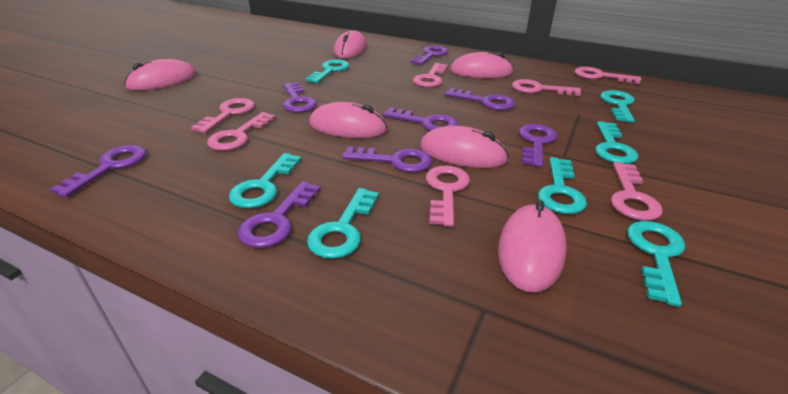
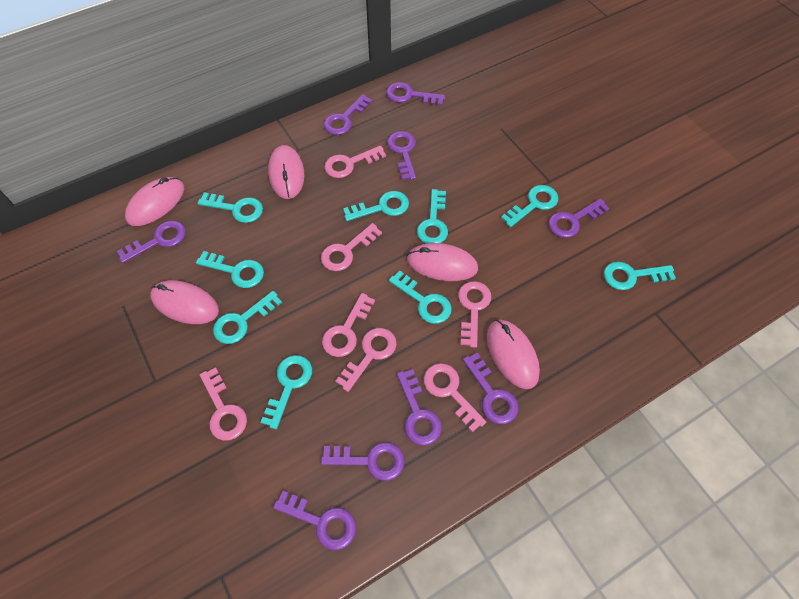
pink mouse: [124,59,197,90] [309,102,387,138] [334,30,367,58] [420,126,509,168] [450,52,514,78] [498,200,567,292] = 6 -> [125,177,184,226] [150,280,219,324] [268,145,304,199] [407,243,478,281] [487,320,540,389] = 5
purple key: [50,145,146,197] [238,181,321,248] [283,82,317,113] [342,146,432,172] [383,107,458,131] [411,46,448,65] [445,88,515,110] [519,124,557,167] = 8 -> [117,221,186,263] [273,491,356,550] [321,442,405,481] [324,94,372,135] [386,82,445,106] [387,131,416,180] [397,369,442,446] [463,352,519,424] [548,198,609,238] = 9
turquoise key: [229,153,301,208] [305,59,350,83] [307,188,379,259] [538,157,587,214] [595,121,638,164] [600,90,635,123] [627,221,685,307] = 7 -> [196,251,264,288] [198,192,263,223] [213,291,282,344] [261,355,312,429] [343,191,409,221] [389,270,452,324] [417,189,448,244] [501,185,558,227] [604,262,676,290] = 9

